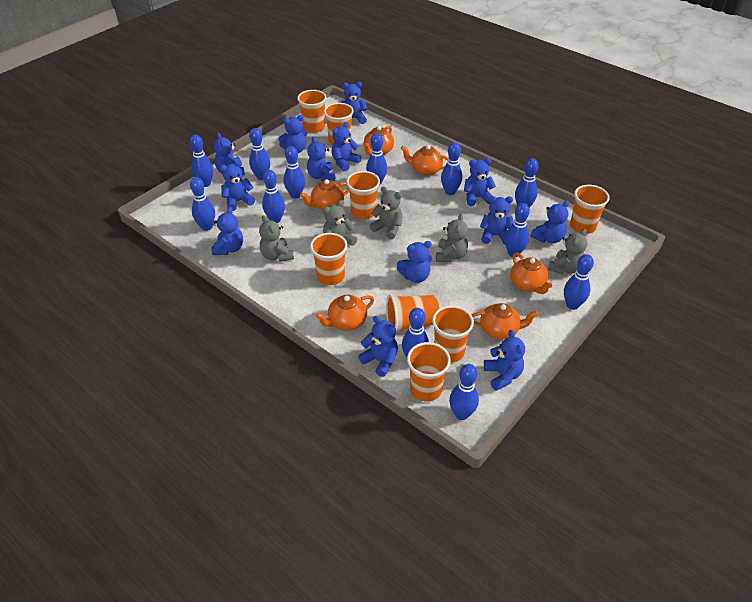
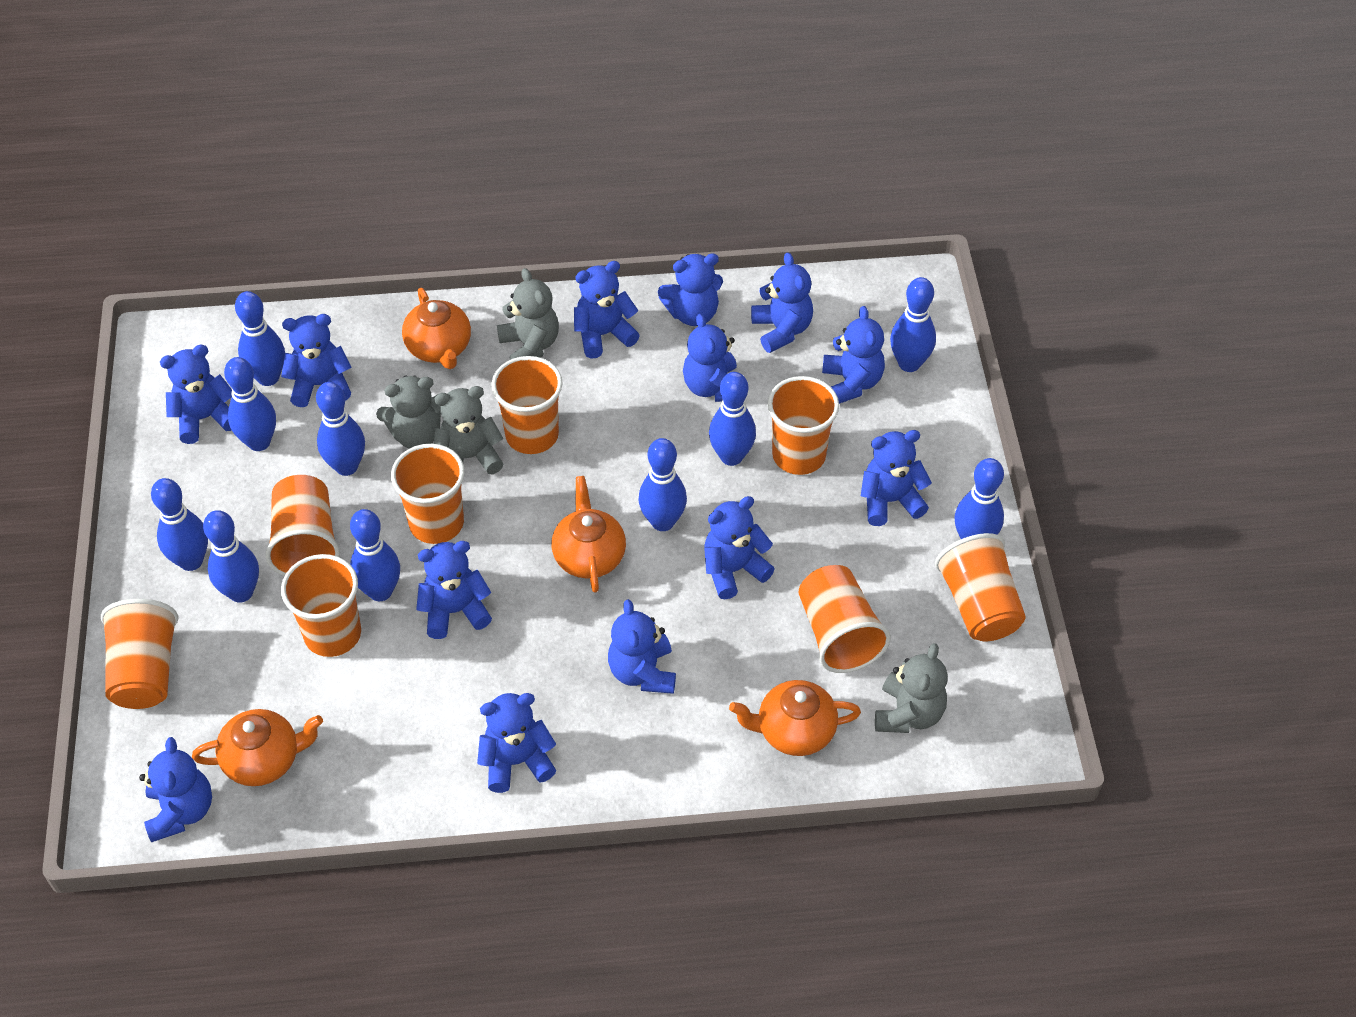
blue bowling pin: [190,135,213,187] [190,177,215,231] [249,128,270,180] [262,170,285,223] [284,146,305,199] [366,133,387,185] [402,308,429,357] [441,142,462,195] [449,364,479,420] [505,203,530,257] [515,158,539,208] [564,254,594,310] = 12 -> [151,478,208,571] [203,510,259,603] [224,357,276,451] [235,291,285,386] [316,382,365,476] [350,509,400,601] [638,438,687,531] [709,372,756,466] [890,277,936,372] [955,458,1004,539] = 10
grey teddy bear: [259,215,294,262] [323,200,357,246] [370,186,402,239] [436,214,468,262] [548,229,587,274] = 5 -> [376,375,441,449] [434,386,504,474] [497,268,559,360] [875,643,948,733] = 4
orange teapot: [300,179,349,210] [316,295,374,330] [363,126,394,155] [401,145,448,176] [472,303,538,340] [510,253,552,294] = 6 -> [192,709,323,786] [402,288,471,369] [552,476,626,592] [729,680,861,756] = 4

